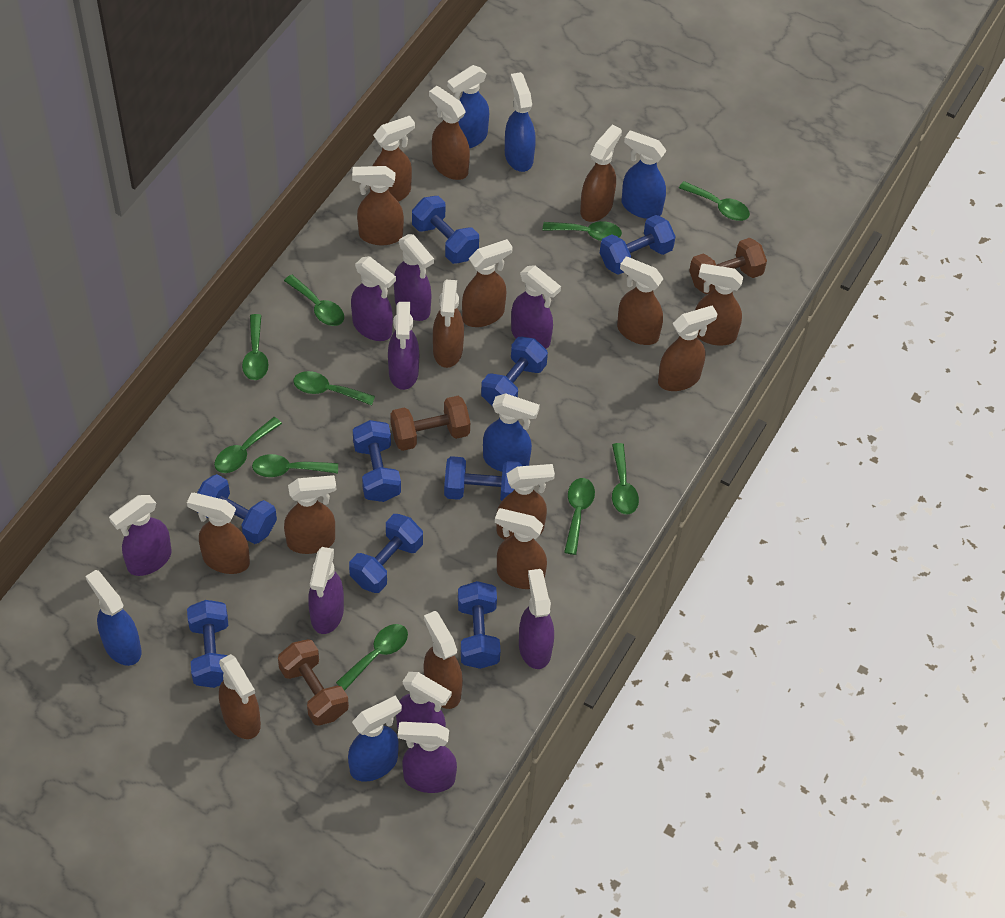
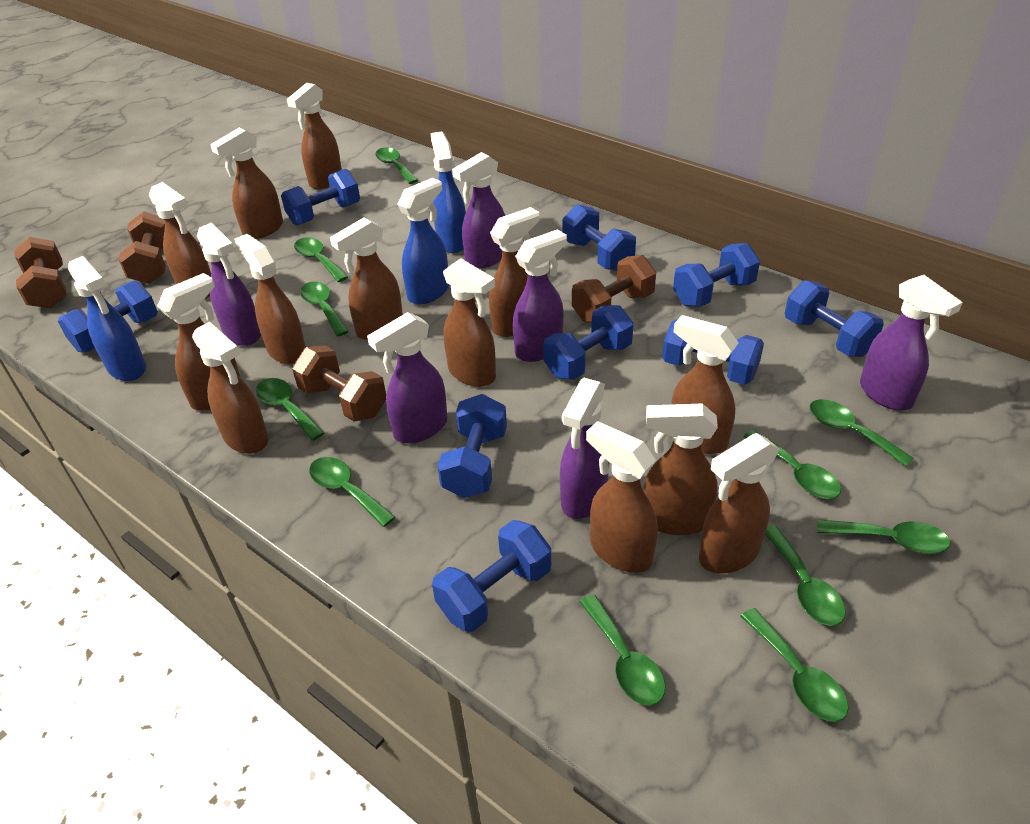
blue spray bottle: [85,570,141,666] [348,696,402,782] [447,65,489,149] [483,393,540,472] [505,72,536,172] [622,131,667,219] = 6 -> [68,256,146,381] [397,178,449,305] [430,131,466,253] = 3
brown dumbbell: [278,639,349,726] [390,396,470,451] [689,238,767,294] = 3 -> [14,237,67,308] [119,211,166,284] [292,346,386,422] [572,255,656,323] = 4
brown spray bottle: [187,493,250,574] [219,654,261,739] [284,475,337,554] [352,166,404,245] [370,116,415,202] [424,611,463,709] [429,86,470,180] [433,280,464,368] [462,239,513,327] [495,508,547,589] [497,464,555,540] [580,125,622,222] [617,256,663,345] [658,305,718,391] [695,264,743,346] = 15 -> [149,182,211,298] [157,273,241,411] [192,322,268,454] [210,128,283,239] [234,234,306,364] [287,83,342,190] [330,217,403,340] [443,259,496,387] [489,207,540,337] [586,421,658,573] [644,403,718,535] [671,315,738,454] [699,433,779,573] = 13
green spoon: [214,417,282,473] [242,314,268,380] [252,454,338,477] [284,274,344,326] [293,371,375,405] [336,624,408,691] [543,221,622,241] [564,478,595,555] [612,443,639,515] [679,181,750,221] = 10 -> [256,378,324,441] [294,237,348,282] [300,282,349,336] [309,457,395,527] [375,148,418,184] [579,594,666,706] [741,608,849,722] [743,430,841,499] [765,525,845,626] [810,399,914,467] [817,520,950,554] = 11
purple spray bottle: [109,495,172,576] [308,547,344,634] [351,256,396,341] [388,302,419,390] [394,234,434,321] [396,672,452,745] [398,722,457,793] [511,265,561,349] [519,569,554,669] = 9 -> [197,222,261,346] [367,312,448,444] [452,152,505,269] [513,229,567,362] [560,378,609,519] [860,275,963,411] = 6

